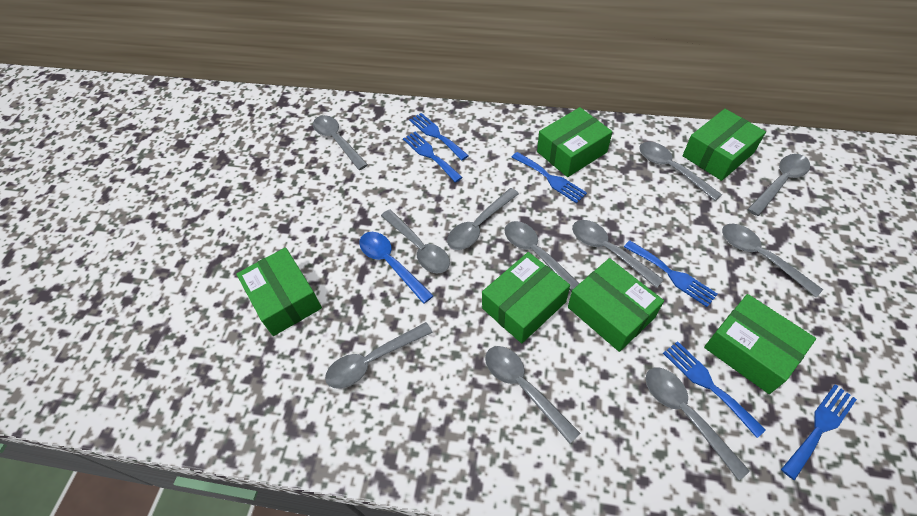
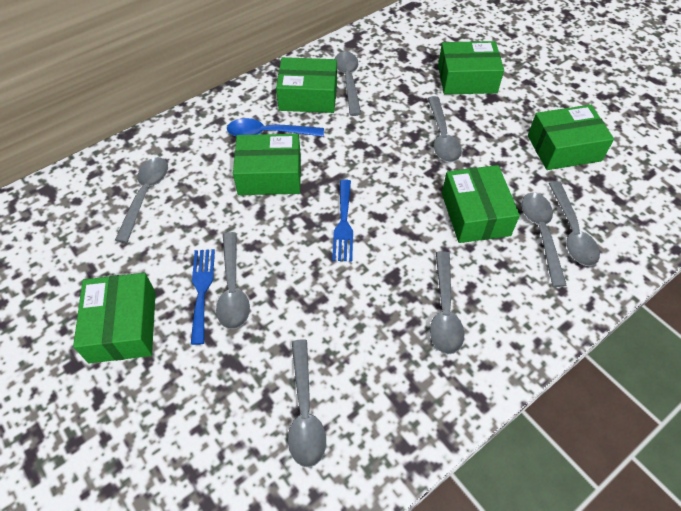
blue fork: [403,132,463,183] [409,113,469,160] [512,152,587,203] [624,240,718,307] [663,341,766,438] [781,384,857,480] = 6 -> [191,249,215,345] [332,180,353,261] = 2
grey spoon: [313,115,368,170] [325,322,433,389] [381,209,450,273] [447,188,519,250] [485,346,581,444] [505,221,580,292] [572,220,664,288] [639,141,722,201] [646,368,750,481] [722,224,823,297] [747,154,810,216] = 11 -> [115,157,168,243] [216,232,250,329] [288,339,326,467] [335,51,361,116] [428,96,462,162] [430,251,465,354] [522,193,567,287] [549,181,600,266] = 8

